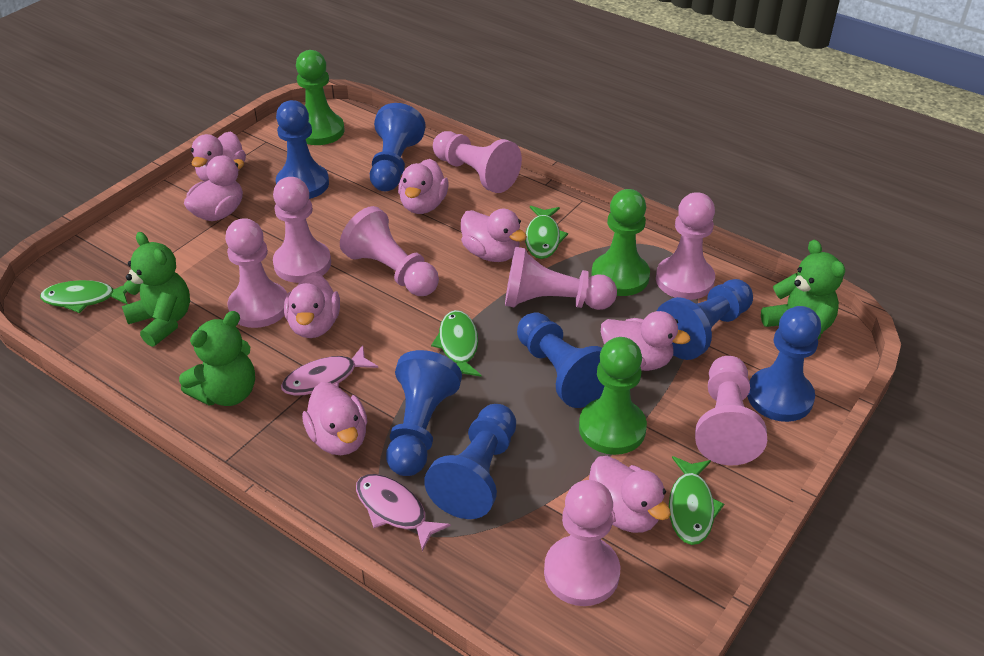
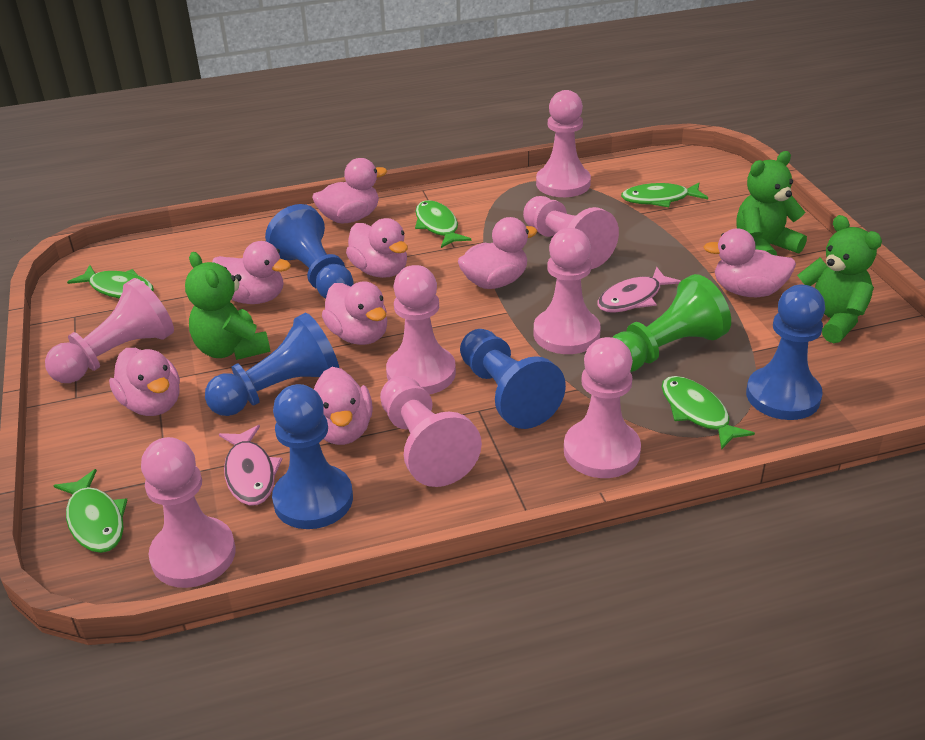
blue pawn: [276,100,329,199] [370,103,426,191] [386,350,462,476] [424,404,516,519] [517,312,604,408] [657,279,753,360] [747,306,821,422] = 7 -> [205,313,339,416] [265,204,354,299] [272,384,353,529] [460,329,566,429] [746,285,825,420] = 5
green fish: [40,280,128,313] [431,310,482,377] [525,206,568,259] [669,456,724,545] = 4 -> [53,469,127,553] [67,265,154,298] [415,200,471,248] [621,183,708,207] [662,376,755,450] = 5
green pawn: [296,50,344,145] [579,337,647,455] [591,189,650,296] = 3 -> [612,274,731,372] = 1

